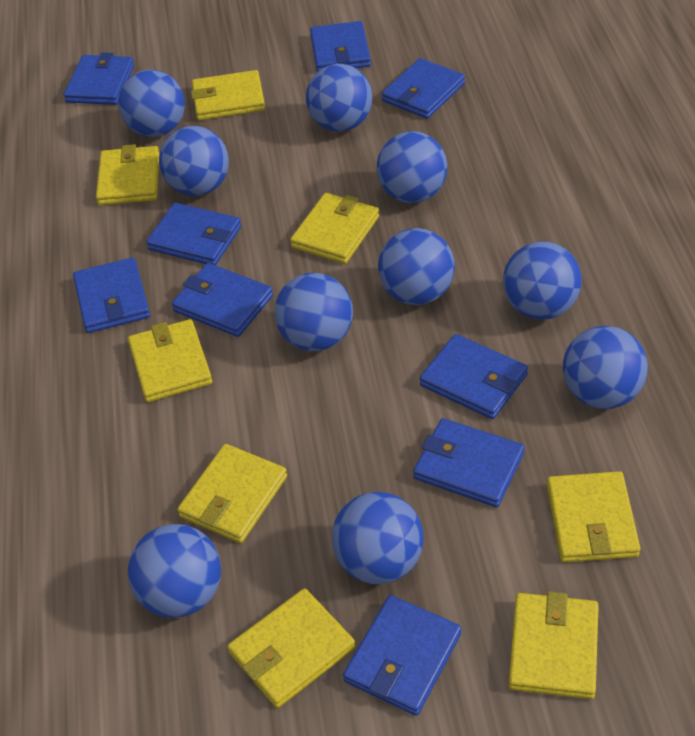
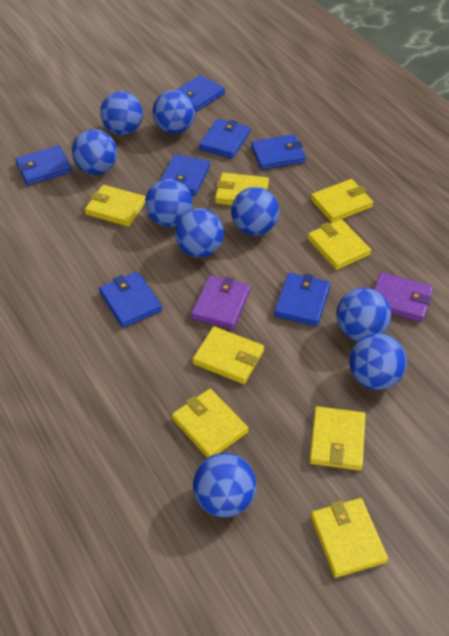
blue ball: [118,70,185,137] [128,524,221,618] [159,126,229,196] [274,273,353,352] [306,64,372,132] [332,492,424,584] [377,131,447,203] [378,228,455,305] [503,241,582,320] [563,326,648,409] = 10 -> [72,129,117,175] [100,91,143,135] [145,179,193,227] [153,90,195,134] [175,208,224,258] [193,453,256,518] [231,187,279,235] [336,288,391,341] [349,333,407,390] = 9
blue wallet: [64,52,134,105] [73,257,150,333] [146,203,241,265] [172,263,273,337] [310,21,371,72] [343,595,461,716] [382,58,465,119] [413,418,525,507] [420,334,528,419] = 9 -> [15,145,72,185] [99,271,162,328] [160,154,210,196] [176,75,225,112] [199,119,250,158] [251,134,306,170] [274,273,330,326] = 7
purple wallet: none = 0 -> [191,275,250,330] [374,272,433,322] = 2

